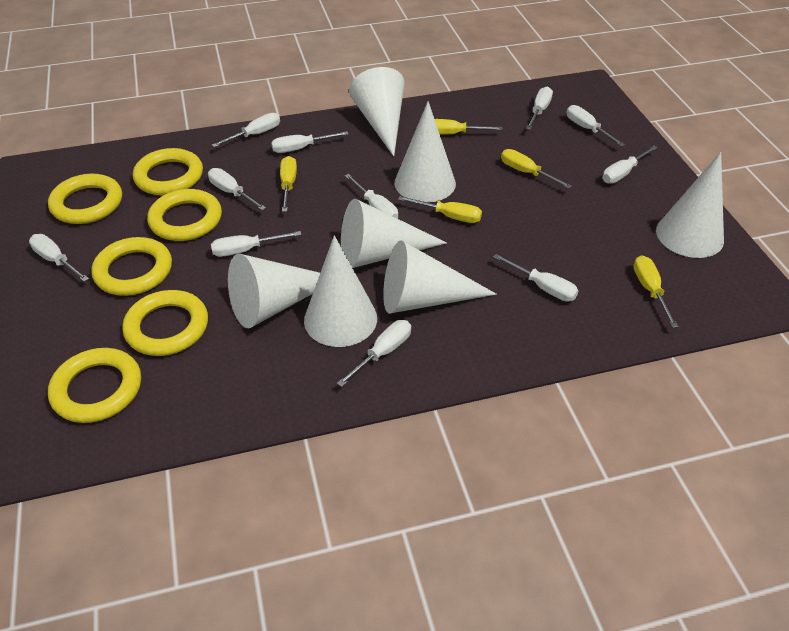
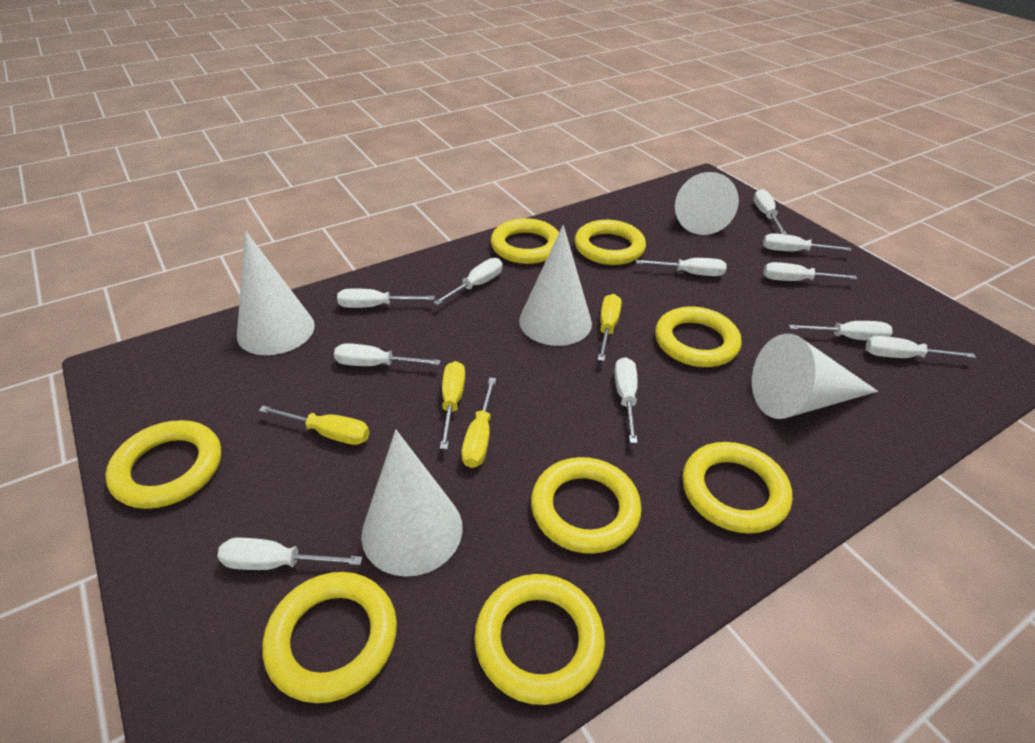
white cone: [228,254,320,328] [304,235,377,347] [341,199,447,268] [349,67,405,156] [383,240,497,314] [394,101,456,203] [656,152,724,258] = 7 -> [237,231,315,355] [361,430,463,577] [519,225,592,346] [675,172,739,235] [752,334,878,419] = 5
yellow ring: [48,174,122,224] [48,348,141,423] [91,237,172,296] [122,290,208,356] [133,148,203,196] [147,189,222,241] = 6 -> [106,420,221,509] [263,572,397,703] [474,574,605,705] [491,218,559,264] [531,457,642,554] [574,220,646,265] [655,306,742,367] [682,442,792,534] = 8
yellow screwdriver: [280,156,297,212] [398,196,482,223] [435,119,503,135] [501,149,572,189] [633,255,678,328] = 5 -> [259,406,370,445] [440,361,465,449] [461,377,496,468] [598,294,622,361] = 4

